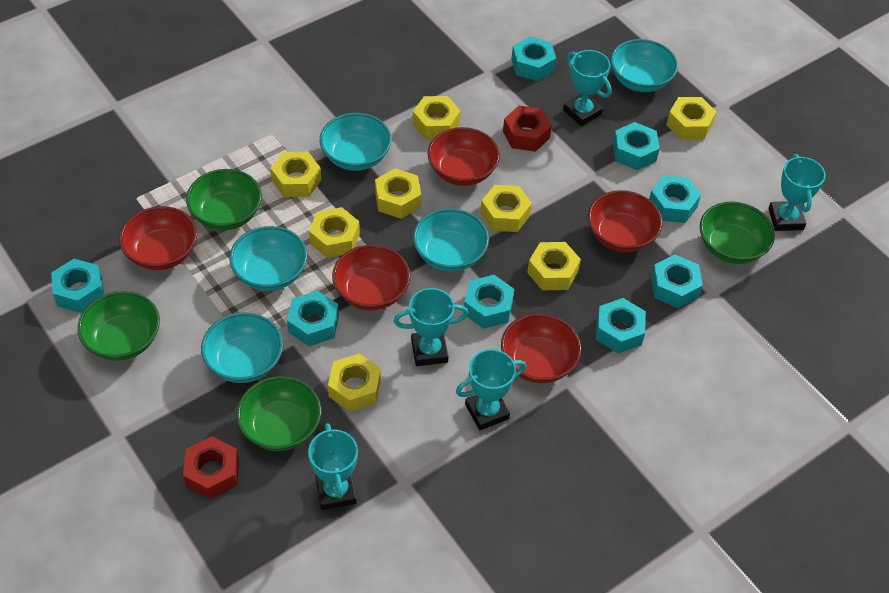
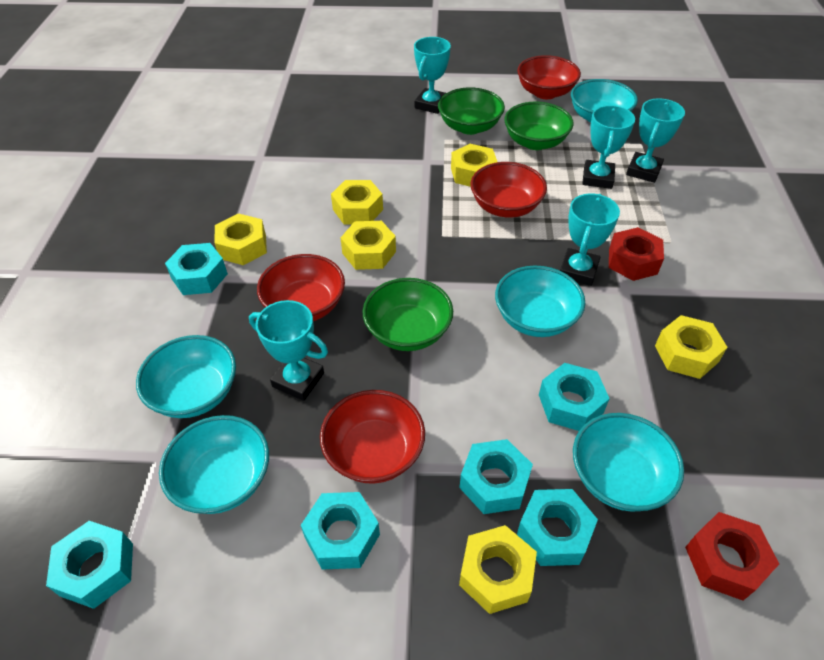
green bowl: [78,291,160,361] [186,169,262,230] [236,376,321,451] [700,202,775,264] = 4 -> [362,278,453,351] [438,87,505,135] [504,102,573,150] = 3
red bowl: [119,206,197,270] [332,245,410,311] [428,127,500,186] [501,313,581,383] [588,190,663,252] = 5 -> [257,254,345,321] [320,390,425,484] [471,162,547,218] [517,55,581,99] = 4
turquoise nut: [51,259,104,313] [287,291,339,346] [463,275,515,329] [511,36,556,81] [596,298,646,353] [613,122,660,170] [649,175,701,223] [651,254,703,308] = 8 -> [46,521,133,609] [165,243,228,295] [301,492,380,570] [459,439,533,514] [517,489,598,566] [539,363,610,431] = 6
yellow nut: [271,152,321,197] [309,207,360,258] [328,353,381,412] [375,168,421,219] [413,96,461,139] [480,185,532,232] [527,242,581,290] [666,97,716,140] = 8 -> [214,213,267,265] [331,180,383,224] [340,221,396,270] [451,144,497,187] [459,525,537,614] [655,315,728,379] = 6

